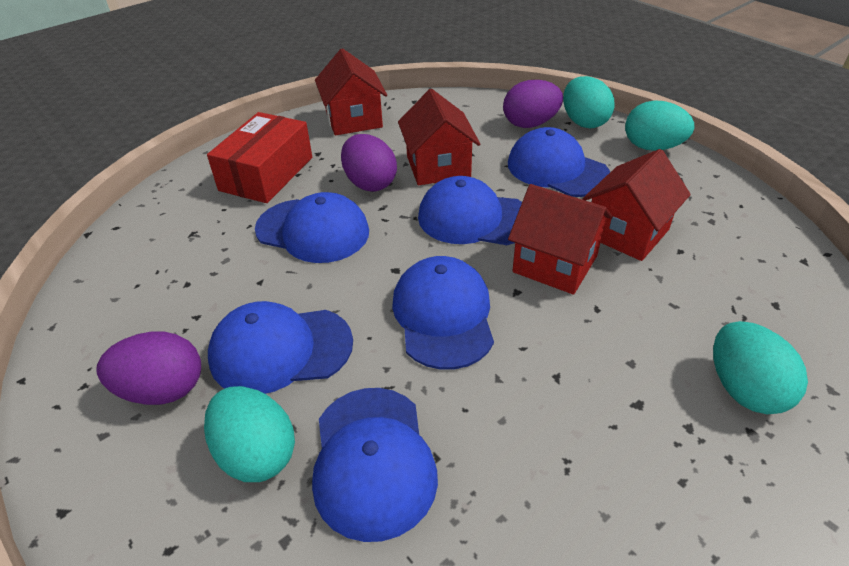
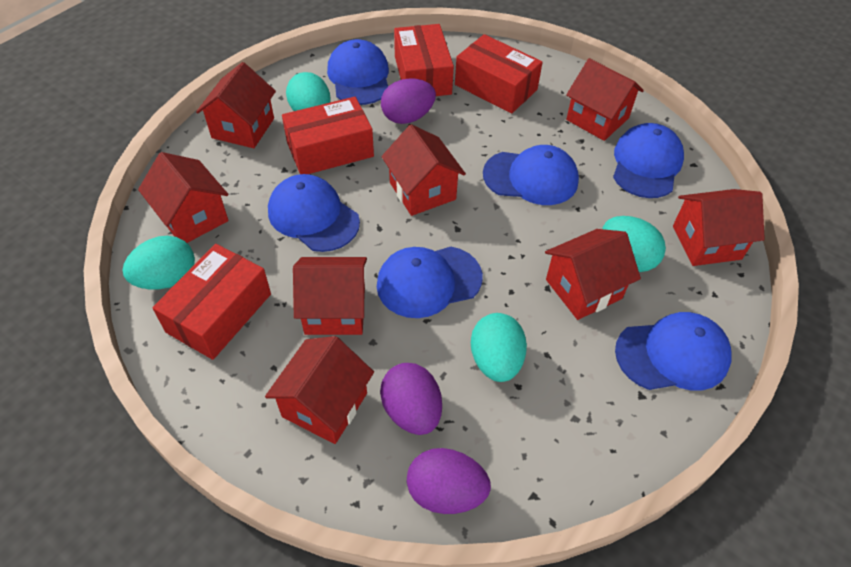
red box: [207,112,312,203] = 1 -> [152,244,271,360] [282,97,374,174] [394,24,454,96] [455,34,543,114] = 4
red house: [315,48,387,135] [398,89,480,185] [508,184,613,295] [583,149,691,261] = 4 -> [138,152,229,243] [196,62,276,148] [265,336,374,444] [293,257,367,335] [381,124,466,216] [545,229,641,320] [566,58,644,141] [673,189,765,266] = 8

